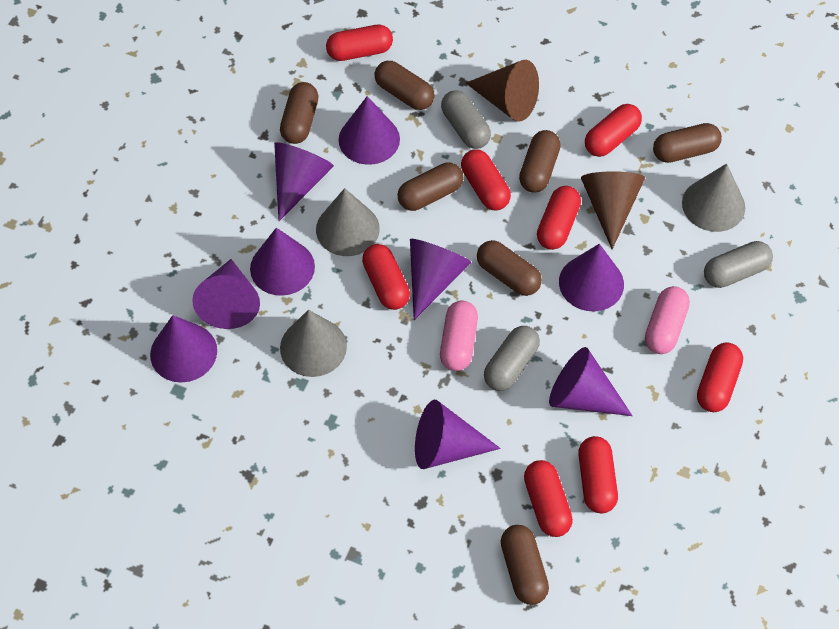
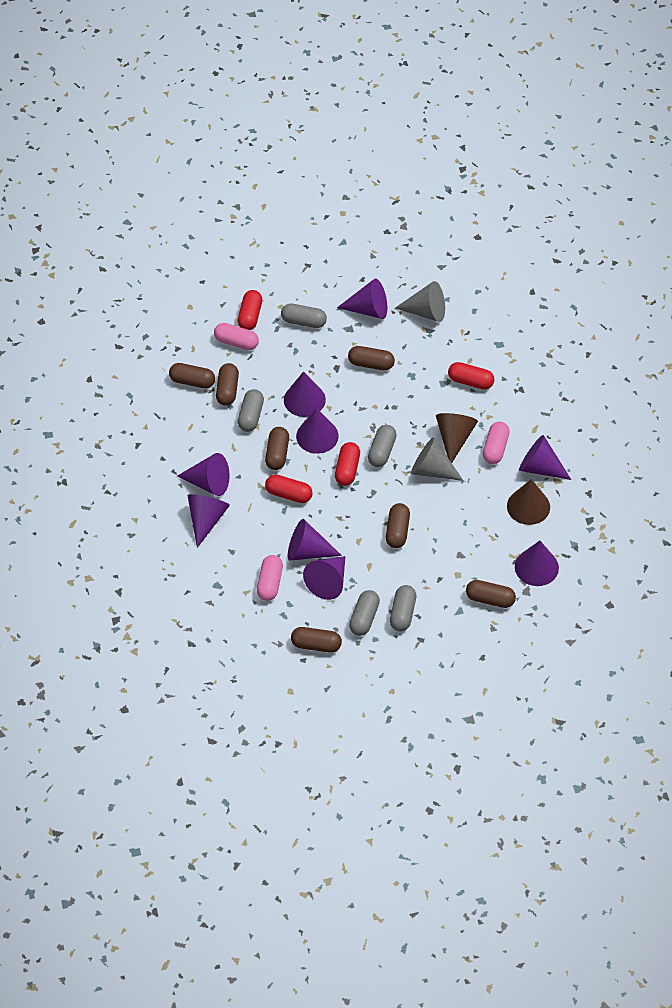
grey capsule: [441,90,491,149] [484,326,540,391] [704,241,773,288] = 3 -> [238,389,264,432] [281,304,327,328] [349,590,380,636] [368,425,397,467] [390,585,416,631] = 5
grey cone: [280,310,347,377] [316,188,380,256] [682,163,745,232] = 3 -> [395,281,445,322] [411,437,464,481] = 2
pink capsule: [440,301,478,371] [645,286,690,354] = 2 -> [214,323,259,350] [257,555,283,601] [483,421,510,464] = 3
red capsule: [326,25,393,61] [362,244,410,310] [461,149,511,211] [524,460,573,537] [537,186,581,250] [578,436,618,513] [585,104,642,157] [697,342,743,412] = 8 -> [237,290,262,330] [265,474,313,503] [335,442,360,486] [448,362,494,390] = 4

